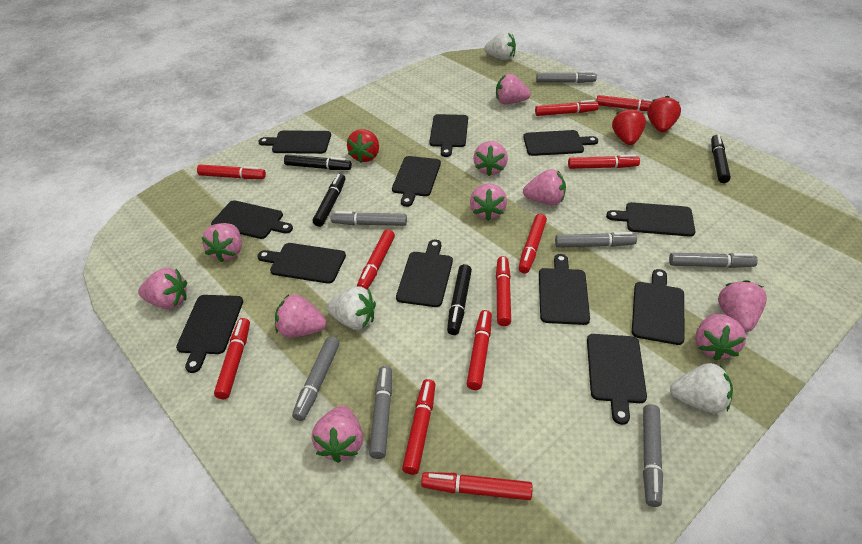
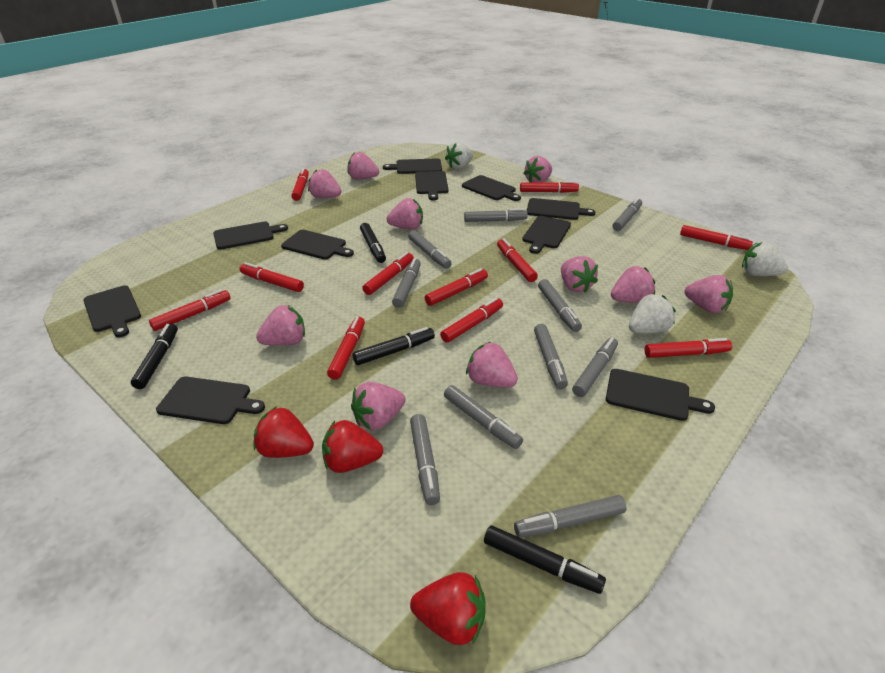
black cutting board: [176,295,243,373] [211,200,293,239] [257,243,346,284] [258,130,331,154] [392,156,441,207] [396,239,453,307] [429,114,468,157] [523,130,598,156] [539,254,590,325] [587,334,647,425] [606,202,695,237] [632,269,685,345] = 12 -> [83,285,141,337] [156,377,265,424] [213,221,288,250] [281,230,354,260] [383,158,442,174] [415,171,449,201] [462,175,521,201] [522,216,571,254] [527,198,595,220] [606,369,715,421] = 10
grey marker: [292,337,339,421] [331,211,407,226] [369,366,392,459] [536,71,597,83] [555,232,637,248] [643,404,663,507] [669,253,758,268] = 7 -> [392,258,421,308] [408,230,452,269] [410,414,440,505] [444,385,523,449] [464,208,528,222] [514,495,627,538] [534,324,568,389] [538,279,582,332] [572,338,618,397] [612,198,642,231] = 10

